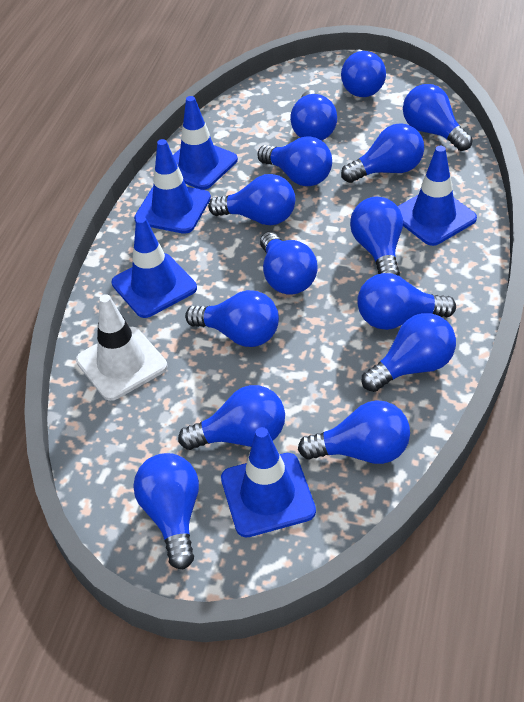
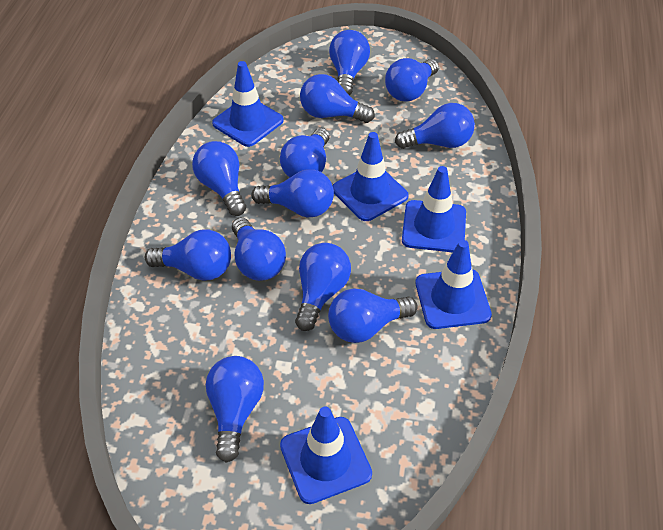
blue light bulb: [134,453,199,569] [178,385,285,450] [185,290,279,347] [208,174,295,225] [257,136,332,186] [260,232,317,295] [290,91,337,141] [298,400,410,464] [341,49,386,97] [341,123,424,183] [350,197,403,276] [357,273,456,330] [362,313,456,392] [403,84,473,151] = 14 -> [145,230,231,281] [192,141,246,216] [206,356,264,463] [232,217,286,281] [251,169,334,217] [280,128,330,178] [295,243,351,331] [300,74,375,123] [328,288,418,343] [329,30,370,95] [385,58,439,102] [395,103,475,149] = 12
white traffic cone: [76,294,167,401] = 1 -> none = 0

